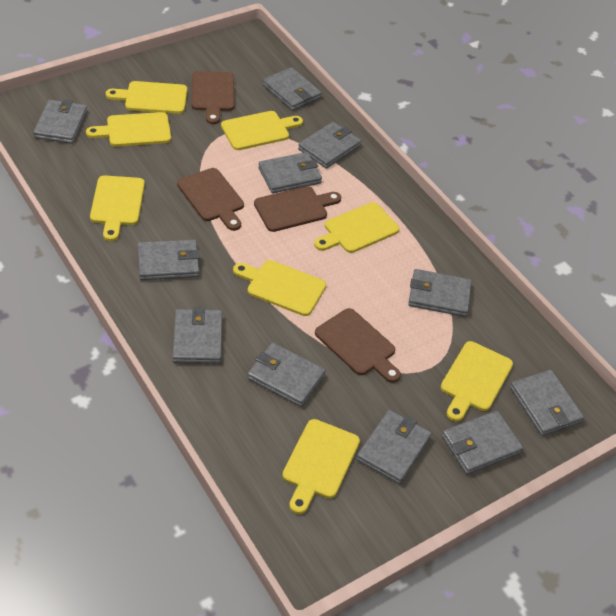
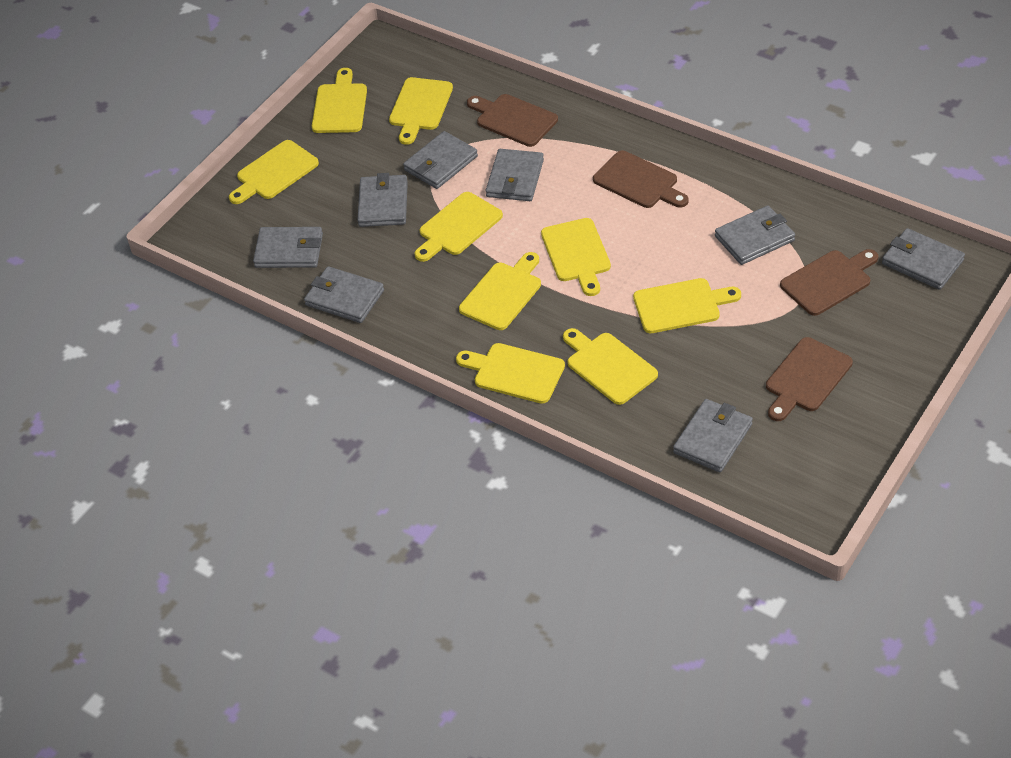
grey wallet: [33,99,87,144] [138,240,200,280] [172,307,222,364] [247,343,326,407] [258,152,322,194] [263,67,322,111] [298,122,361,168] [356,410,431,484] [408,269,471,317] [442,411,523,475] [510,370,584,436] = 11 -> [253,227,323,268] [304,266,384,323] [357,173,408,227] [403,131,478,189] [486,149,544,201] [673,399,753,472] [715,206,795,265] [882,228,965,290] = 8
yellow cutting board: [86,112,171,147] [90,175,145,241] [106,81,187,114] [221,111,303,150] [233,260,326,316] [282,419,360,514] [314,202,399,253] [441,341,513,422] = 8 -> [229,140,319,204] [312,68,367,133] [389,77,453,145] [414,192,503,262] [456,343,565,404] [459,252,541,330] [541,218,611,296] [563,328,658,405] [633,278,741,333] = 9

